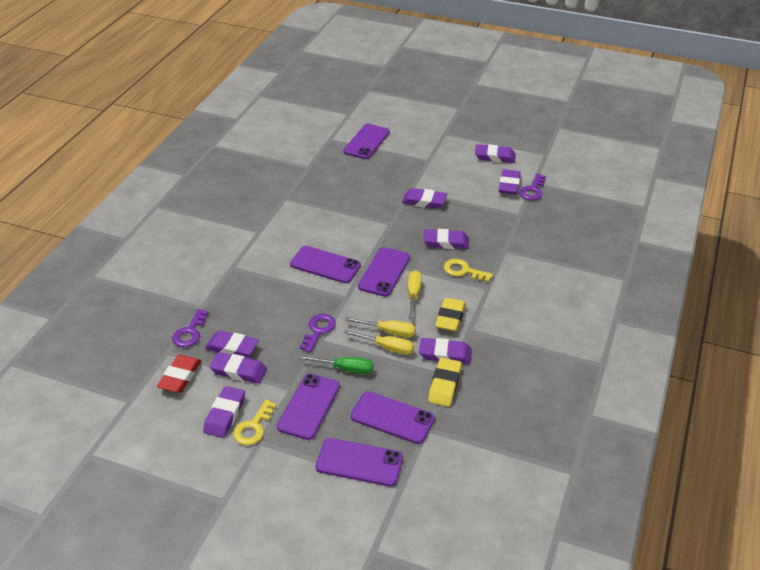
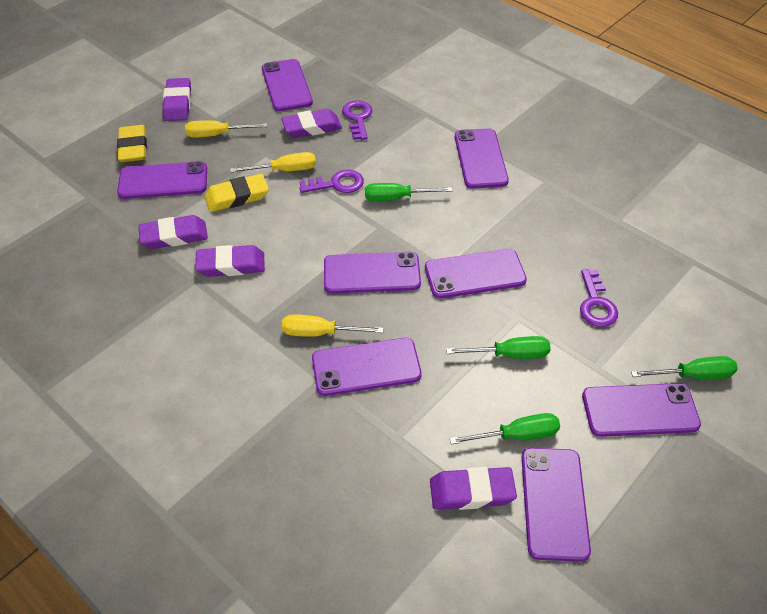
green screwdriver: [299,356,373,374] = 1 -> [365,183,453,201] [446,336,551,359] [449,413,560,445] [631,356,738,380] = 4
purple eraser: [203,386,245,438] [205,330,259,358] [210,352,267,384] [402,188,447,209] [419,338,472,364] [423,229,469,249] [475,144,516,163] [499,169,521,195] = 8 -> [138,215,208,249] [162,78,191,121] [195,245,265,277] [281,109,342,138] [430,467,517,510] = 5
purple phone: [277,374,340,440] [290,246,361,283] [316,438,403,487] [343,124,390,159] [350,391,435,444] [358,247,410,297] = 6 -> [117,161,207,199] [262,59,313,111] [312,338,422,396] [324,252,421,294] [425,249,527,299] [455,128,509,189] [521,448,591,562] [582,383,701,437] = 8
red eraser: [157,355,202,393] = 1 -> none = 0
yellow key: [233,399,277,445] [444,259,493,282] = 2 -> none = 0

